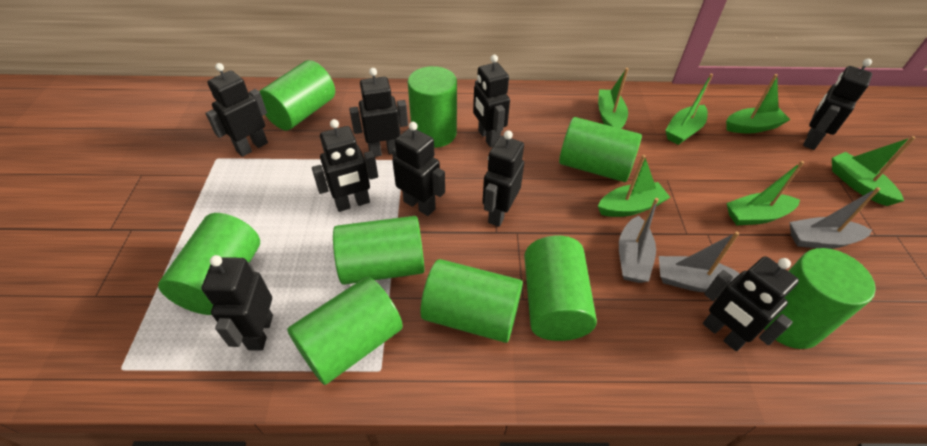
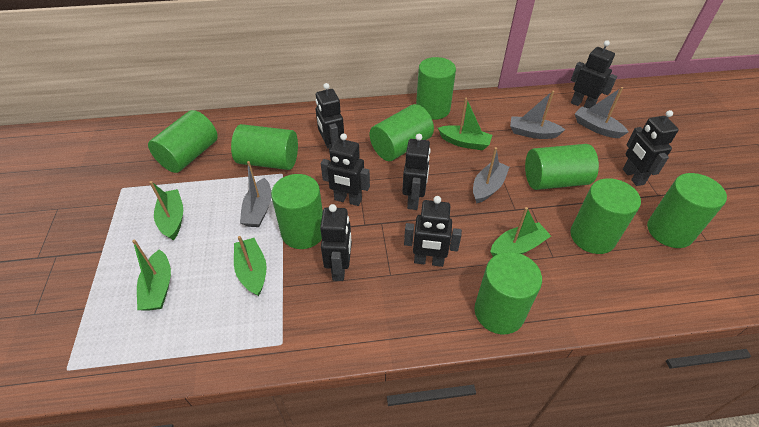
black robot: [202,255,273,351] [205,63,268,157] [312,119,378,212] [349,68,408,157] [392,122,445,216] [473,55,510,148] [482,130,524,227] [703,256,799,351] [803,59,872,150] = 9 -> [315,83,344,152] [320,204,352,281] [321,133,370,206] [402,134,431,210] [404,196,462,267] [571,40,617,109] [623,110,679,186] = 7
green boat: [598,68,629,129] [598,155,671,217] [665,73,713,145] [726,74,790,133] [726,161,804,225] [832,136,915,206] = 6 -> [132,239,171,311] [149,181,183,240] [234,236,267,296] [438,98,492,150] [490,207,551,257] = 5
grey boat: [619,198,659,283] [659,232,740,292] [790,187,880,249] = 3 -> [240,161,271,227] [473,147,509,204] [510,91,565,139] [575,87,628,138] = 4

